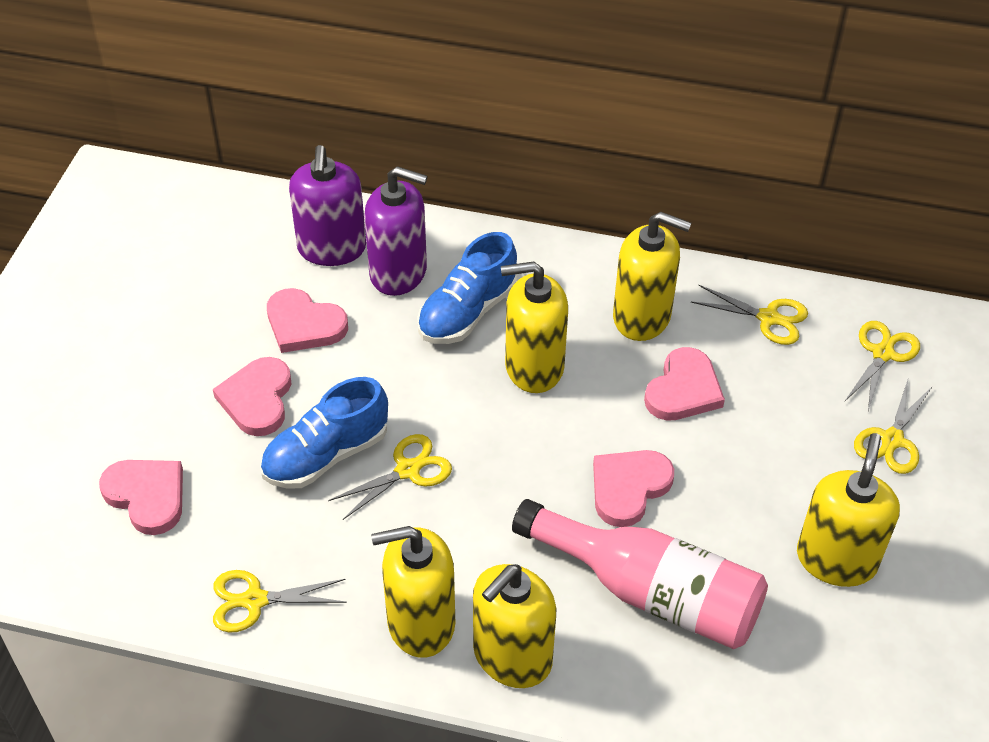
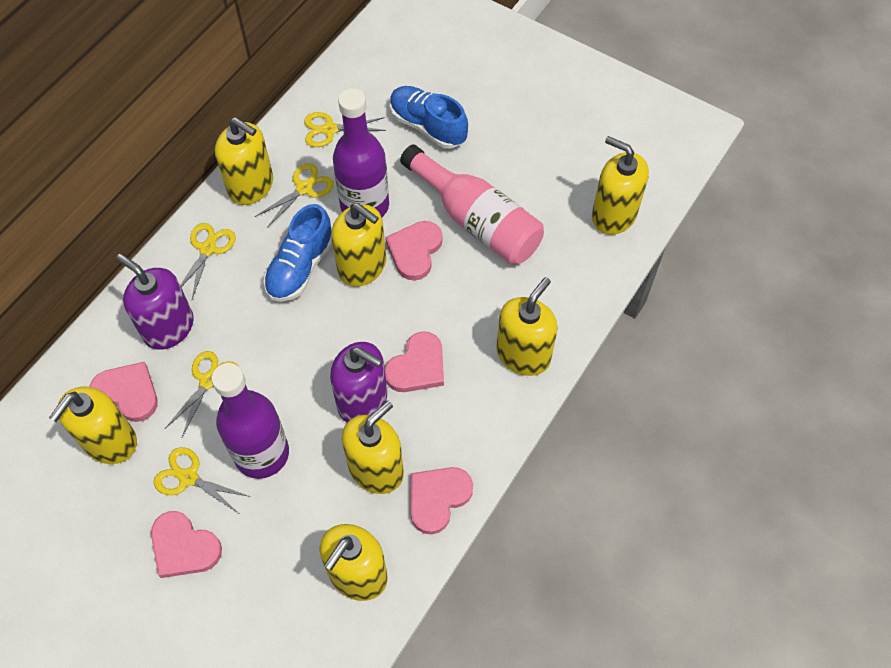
purple bottle: none = 0 -> [212,363,289,479] [333,88,389,217] = 2
yellow soap dispenser: [371,526,455,658] [473,564,556,688] [501,261,568,393] [613,212,691,341] [797,433,900,587] = 5 -> [49,387,137,464] [215,117,273,205] [320,524,388,601] [331,203,386,287] [342,401,404,494] [496,277,558,376] [592,136,649,235] = 7

